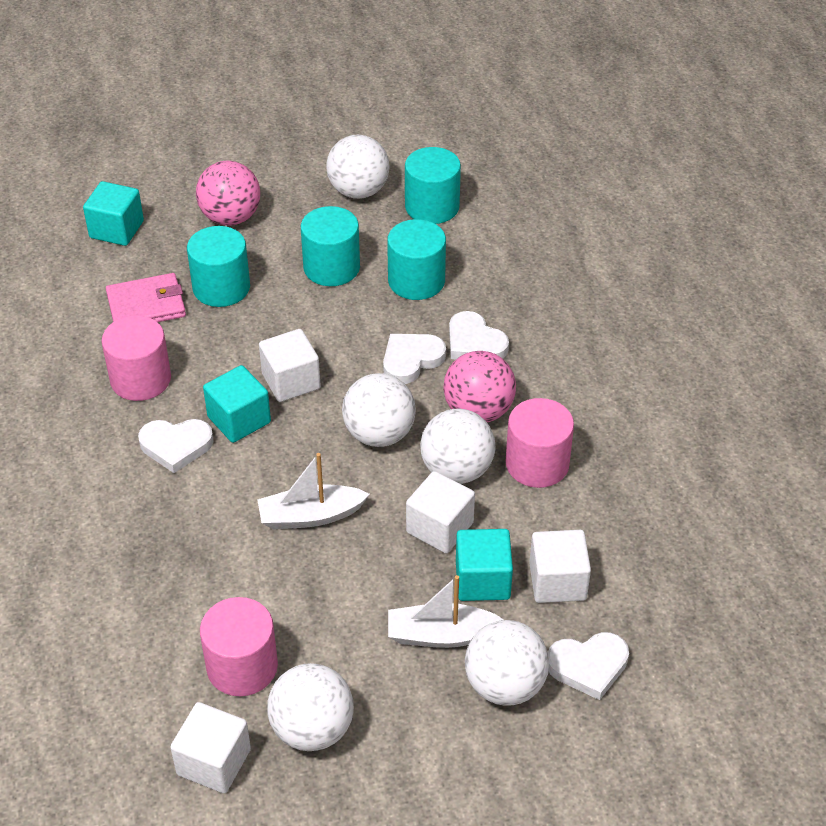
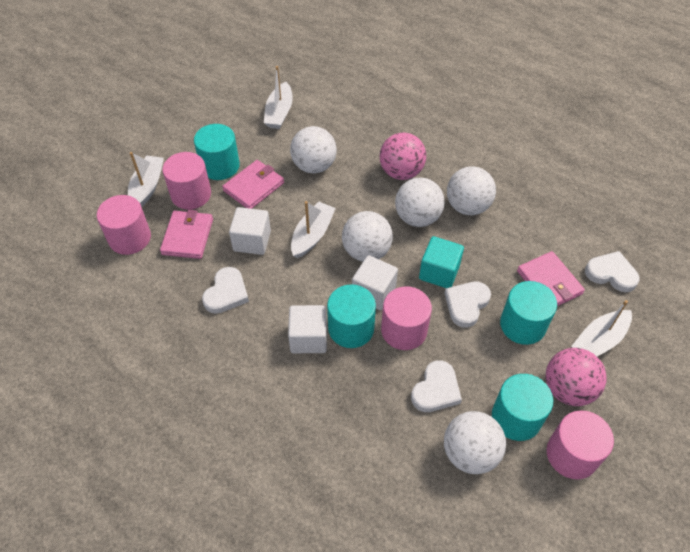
pink cylinder: [102,315,171,401] [200,597,278,696] [506,398,574,488] = 3 -> [97,195,151,255] [163,152,211,210] [381,286,432,350] [546,410,614,479] = 4
pink wallet: [106,273,186,322] = 1 -> [160,210,213,259] [222,160,284,209] [517,251,585,306] = 3
turquoise cube: [83,181,144,246] [203,365,271,443] [456,529,513,601] = 3 -> [419,236,464,288] = 1
white boat: [257,453,370,529] [388,575,503,648] = 2 -> [128,152,164,207] [264,66,293,129] [291,201,336,258] [571,300,632,356] = 4
white cube: [170,702,251,793] [259,329,321,402] [406,471,475,553] [529,530,591,603] = 4 -> [229,207,271,255] [288,305,327,353] [352,255,398,310] = 3

